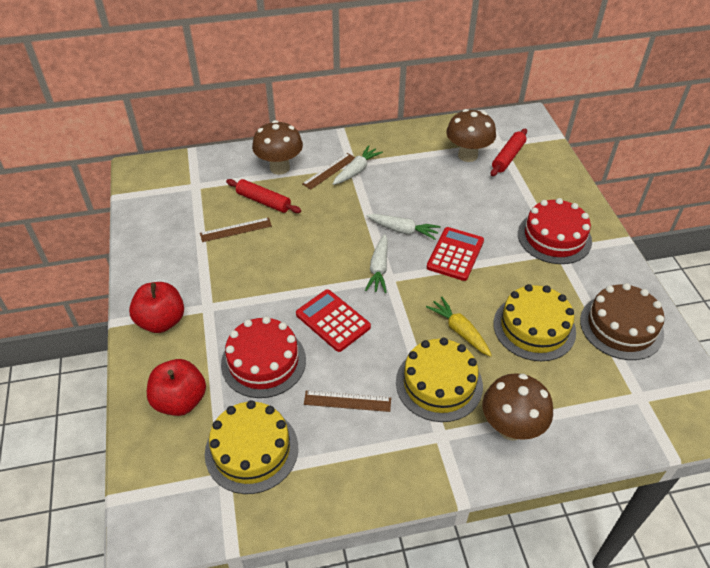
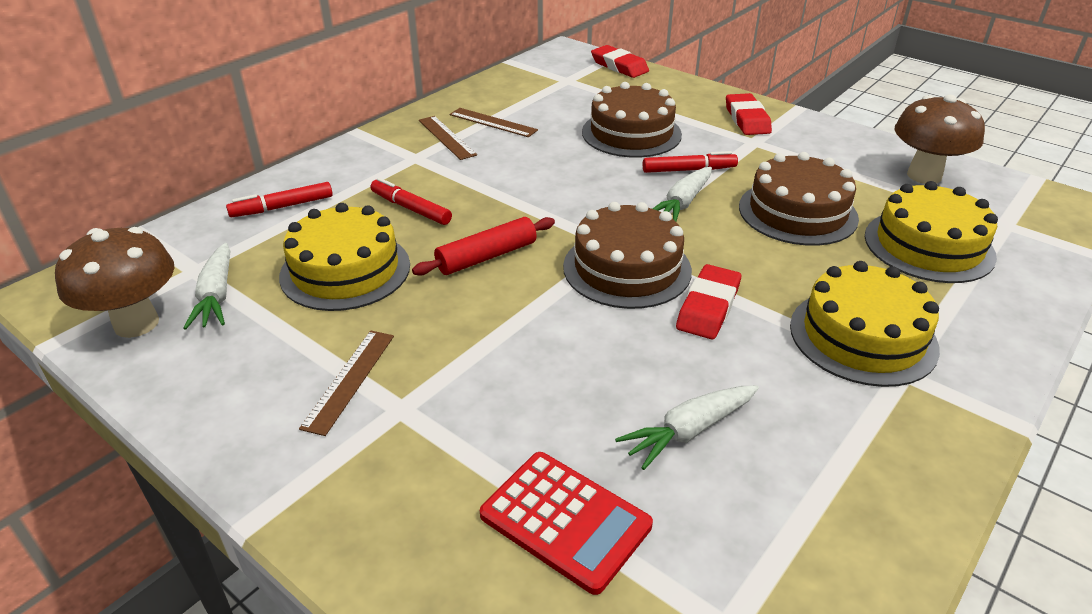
brown cake: [580,283,665,360] = 1 -> [563,202,692,309] [582,82,682,158] [739,152,859,246] = 3
brown mushroom: [252,120,303,175] [446,109,496,162] [482,373,553,440] = 3 -> [55,227,174,338] [895,94,985,184] = 2
red apple: [129,282,184,333] [147,359,206,416] = 2 -> none = 0
red cake: [221,316,306,398] [518,198,592,264] = 2 -> none = 0
red calculator: [296,289,371,352] [427,227,484,281] = 2 -> [480,452,653,595] = 1
red eraser: none = 0 -> [591,45,649,78] [676,264,741,340] [726,93,772,135] = 3
red marker: none = 0 -> [226,182,333,217] [370,178,452,225] [643,151,738,173] = 3
red rolling pin: [226,179,301,213] [491,128,527,176] = 2 -> [412,217,555,276] = 1
yellow carrot: [426,296,492,357] = 1 -> none = 0

